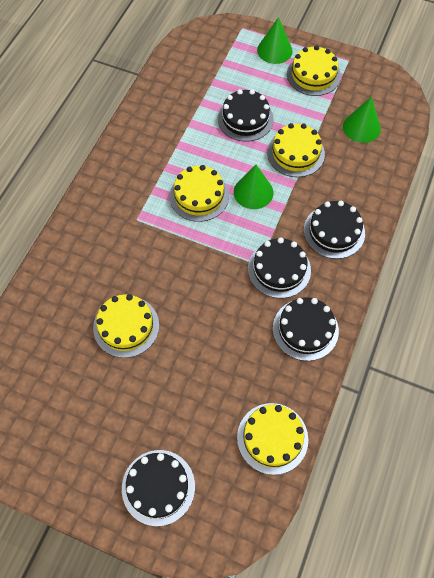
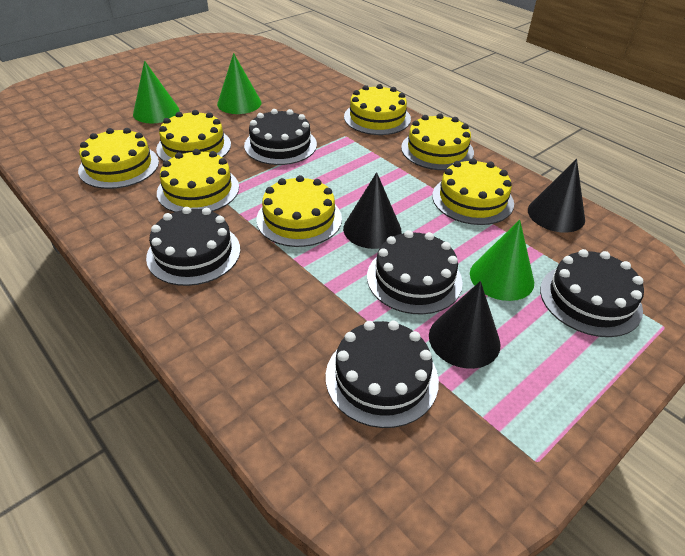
black cone: none = 0 -> [343,172,402,249] [429,281,501,369] [528,159,585,233] = 3
yellow cake: [93,294,159,358] [169,165,229,222] [237,403,308,475] [267,123,325,177] [287,45,341,96] = 5 -> [78,128,159,189] [156,110,231,161] [157,149,239,212] [256,175,342,247] [344,84,411,135] [401,113,474,170] [432,158,514,225] = 7

